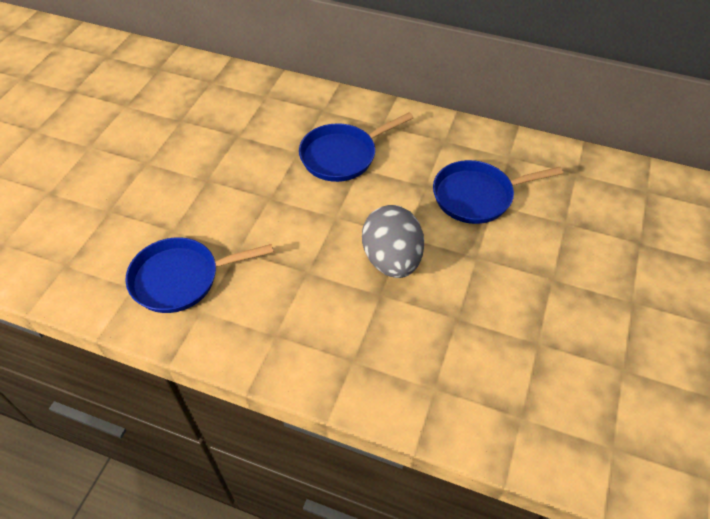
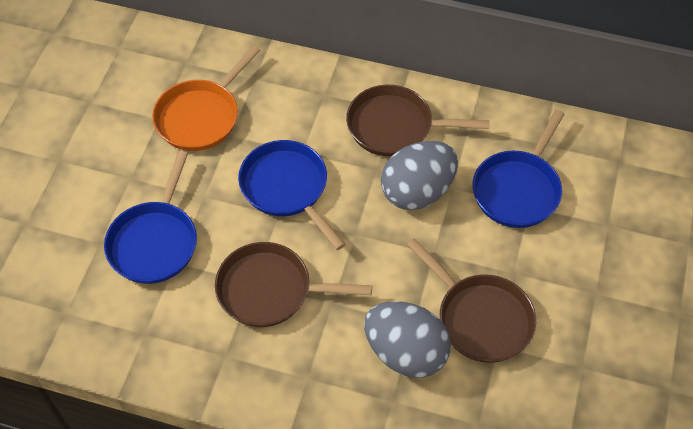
brown pan: none = 0 -> [215,242,372,327] [346,85,490,156] [407,239,536,363] = 3
grey egg: [362,205,424,278] = 1 -> [364,301,451,378] [381,141,458,210] = 2
orange pan: none = 0 -> [152,46,260,151] = 1

